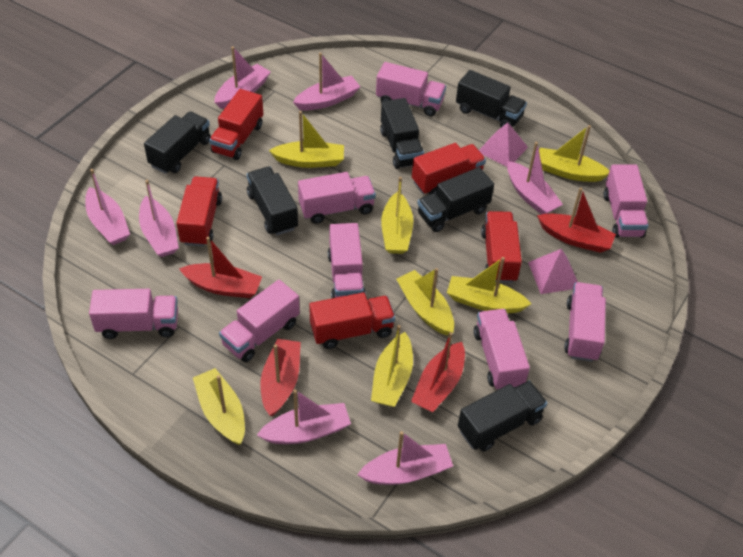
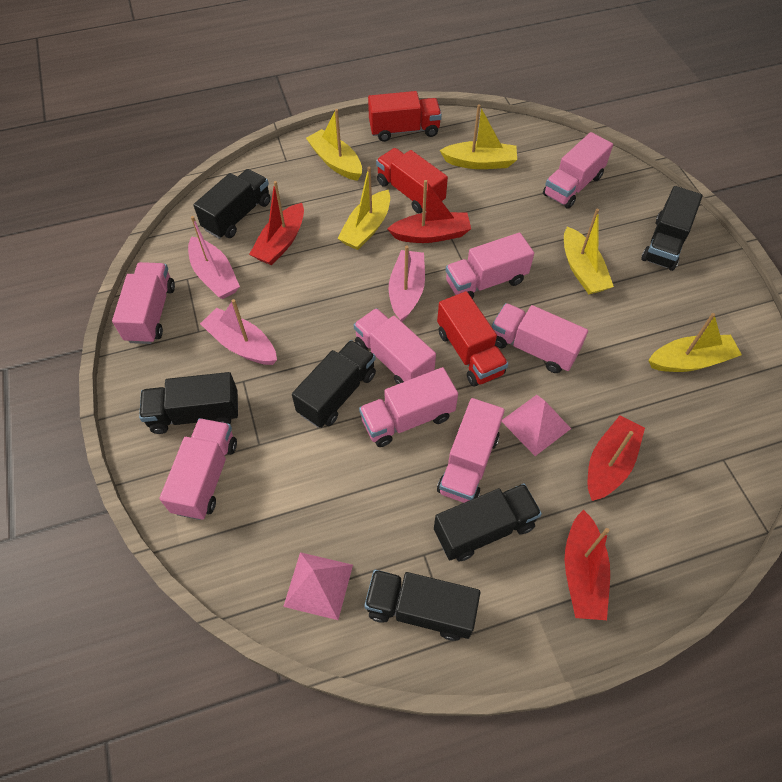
pink boat: [85,169,130,245] [139,180,179,257] [214,46,271,109] [257,389,351,444] [293,53,360,110] [357,431,453,485] [507,142,563,214] = 7 -> [188,216,240,299] [200,299,277,365] [389,246,425,322] = 3
red truck: [177,177,222,247] [209,89,263,160] [309,292,395,349] [412,143,486,194] [481,211,522,283] = 5 -> [368,91,442,142] [376,148,448,213] [437,291,508,386] = 3
yellow boat: [193,368,245,445] [269,111,344,168] [371,325,413,407] [381,177,413,254] [396,268,454,336] [447,257,531,313] [539,125,609,182] = 7 -> [306,109,362,181] [337,167,390,250] [439,104,517,169] [564,209,614,294] [648,313,742,372] = 5

